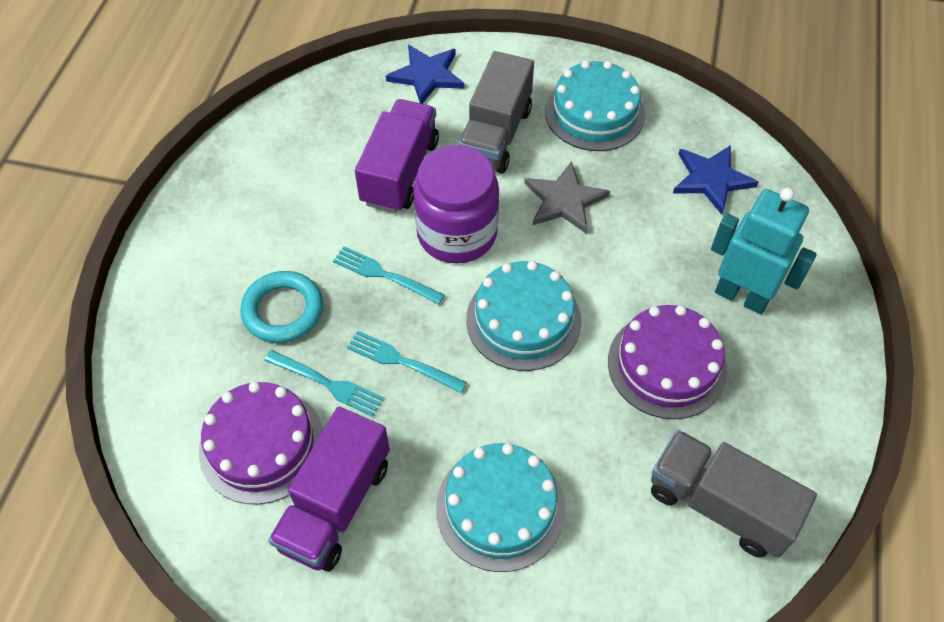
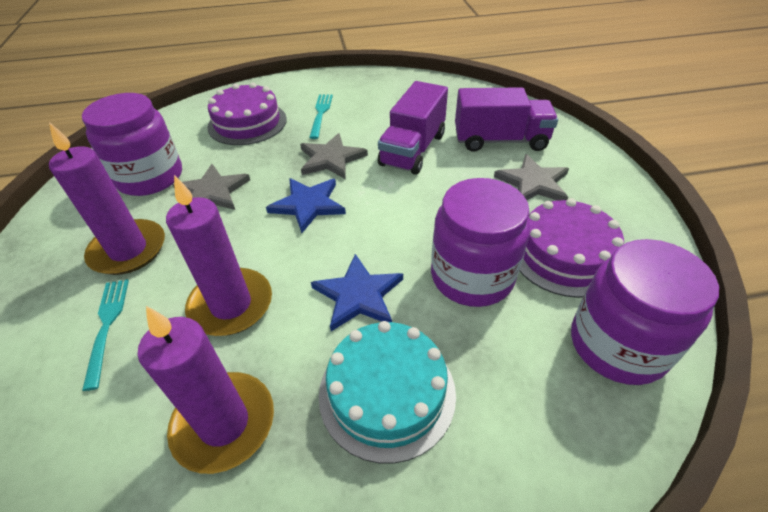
grey star: [524,161,610,233] = 1 -> [173,164,250,210] [300,133,368,179] [494,154,569,201] = 3
grey truck: [458,51,534,174] [651,430,817,558] = 2 -> none = 0
purple candle: none = 0 -> [49,122,165,275] [138,306,274,474] [166,175,272,336] = 3
purple jar: [413,145,499,263] = 1 -> [82,93,182,196] [431,178,530,307] [571,239,719,385] = 3
turquoise cake: [436,443,565,572] [466,261,581,371] [545,60,645,151] = 3 -> [319,321,456,464] = 1
turquoise fork: [264,350,384,417] [333,246,445,305] [347,331,467,393] = 3 -> [82,279,129,391] [309,95,333,139] = 2
turquoise ring: [240,271,323,343] = 1 -> none = 0
turquoise robot: [711,188,817,314] = 1 -> none = 0

